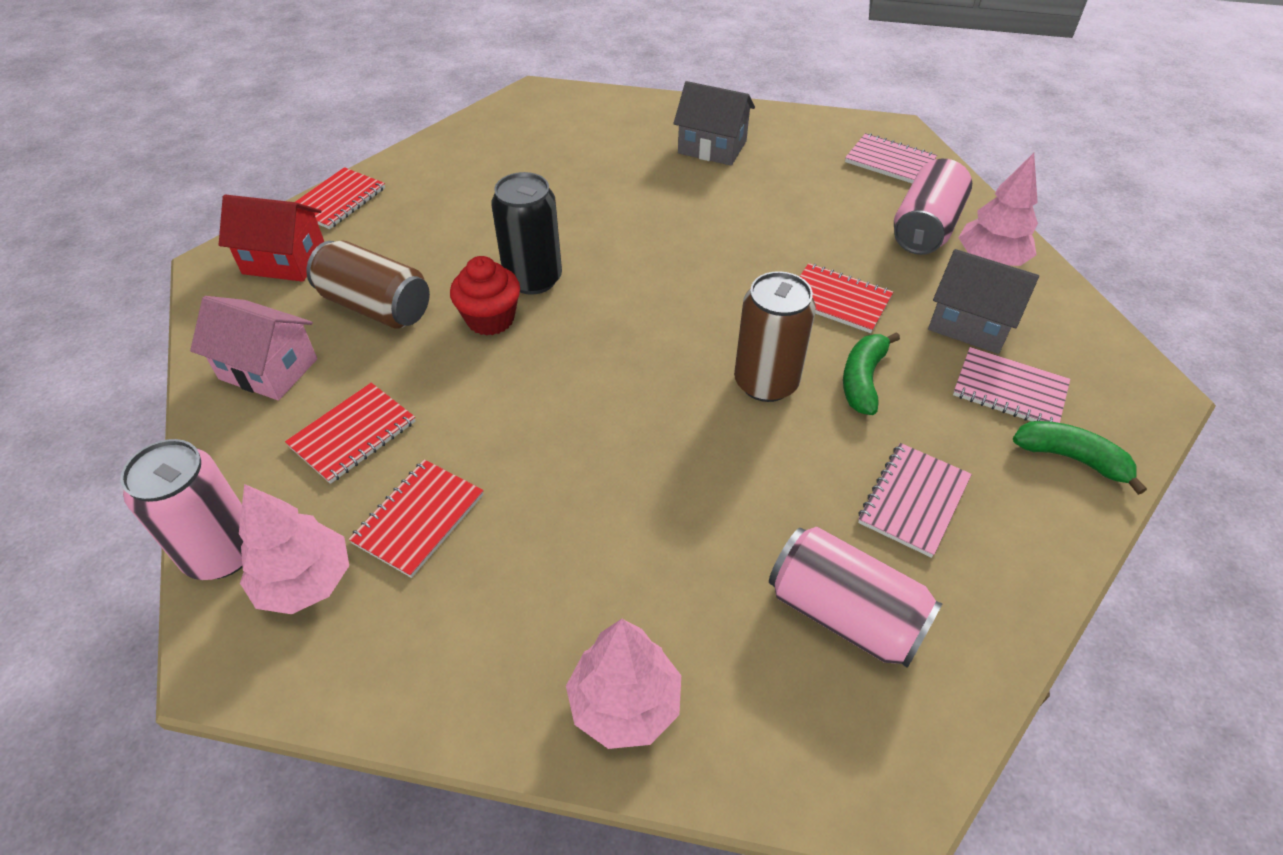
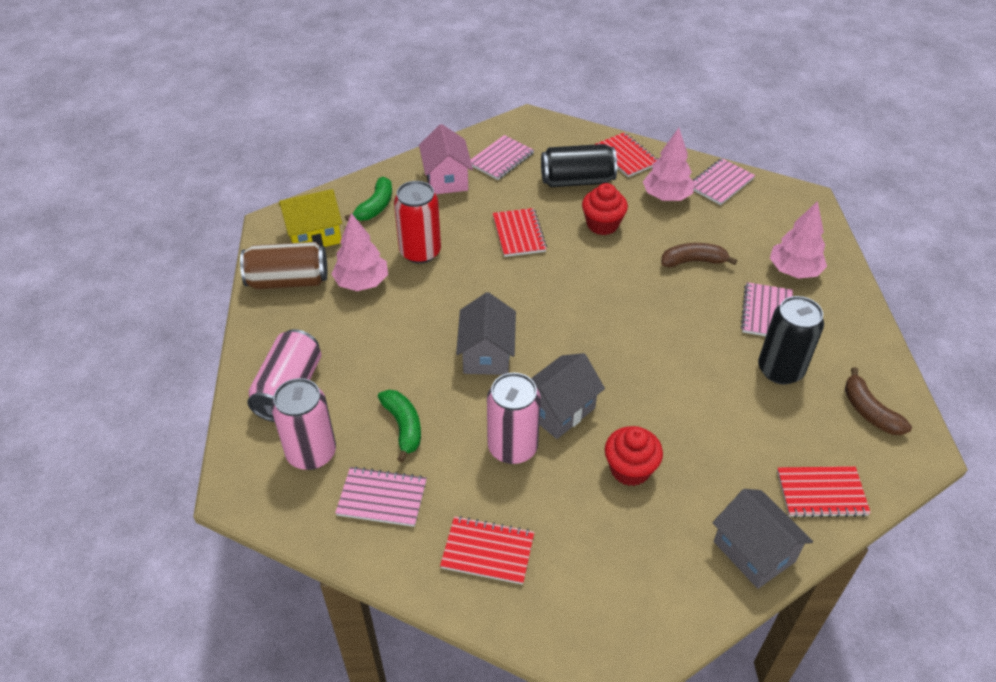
black can: [491,172,562,295] = 1 -> [541,144,617,187] [758,296,824,384] = 2
brown banana: none = 0 -> [661,243,737,267] [845,367,912,435] = 2
brown can: [306,240,430,329] [734,271,816,402] = 2 -> [240,242,327,289] = 1
grey house: [673,81,755,166] [928,249,1039,354] = 2 -> [456,292,516,375] [531,353,605,439] [713,489,813,589] = 3
pink notebook: [845,133,937,183] [858,443,972,558] [953,347,1070,423] = 3 -> [335,466,427,527] [470,135,534,180] [693,158,755,205] [741,282,793,336] = 4
red can: none = 0 -> [394,181,441,264] = 1
red cupcake: [450,256,520,336] = 1 -> [582,183,628,235] [605,426,663,486] = 2
red house: [219,194,324,282] = 1 -> none = 0
yellow house: none = 0 -> [279,189,342,247] = 1

